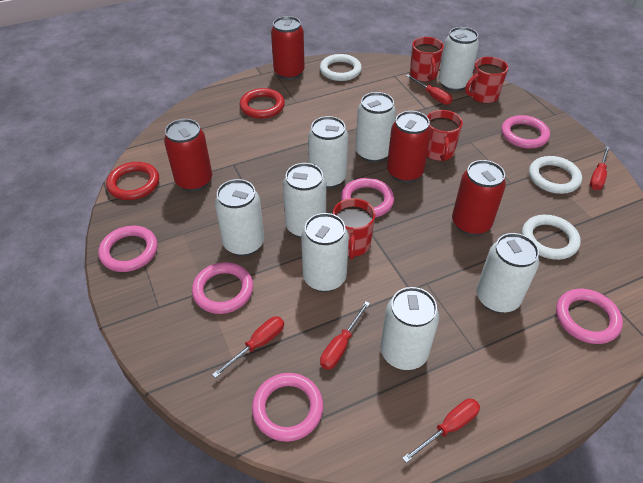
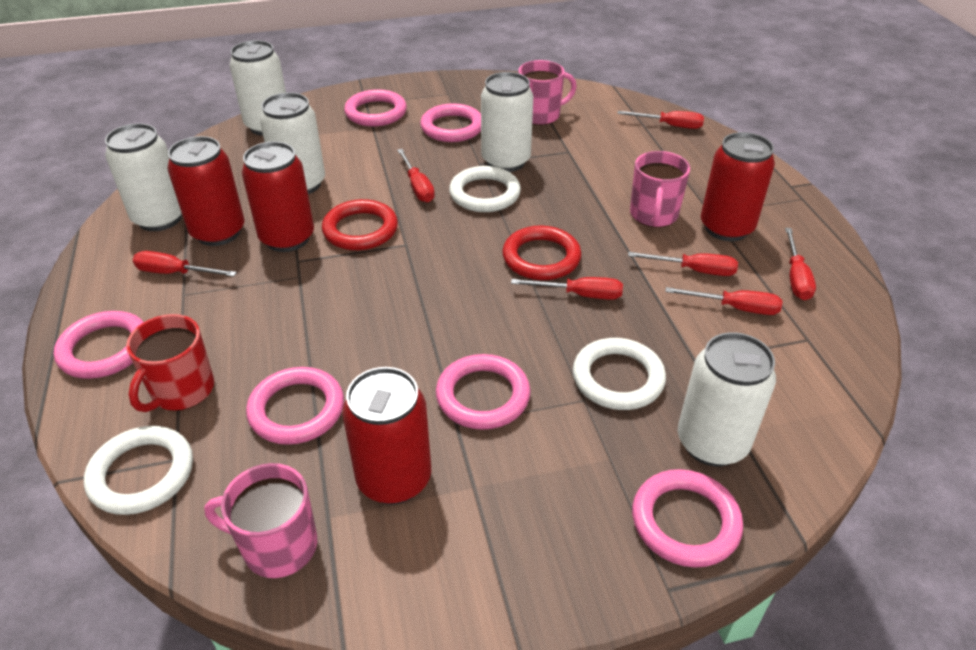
pink mug: none = 0 -> [204,463,317,578] [519,60,577,125] [630,151,690,227] = 3
red mug: [333,198,375,260] [410,37,444,82] [427,110,463,161] [465,57,508,104] = 4 -> [126,314,214,412] = 1
red screwdriver: [212,317,284,378] [320,301,370,370] [402,399,480,463] [406,75,453,105] [590,146,610,190] = 5 -> [133,251,237,277] [397,149,435,202] [511,277,623,300] [617,111,704,129] [628,252,738,276] [665,287,782,315] [785,228,816,300] = 7
white can: [215,179,264,256] [283,163,326,238] [301,213,349,292] [308,116,348,189] [356,92,396,163] [381,287,439,370] [439,27,479,92] [476,233,539,313] = 8 -> [105,123,182,231] [230,40,286,136] [260,92,325,194] [481,72,533,172] [678,332,776,466] = 5

